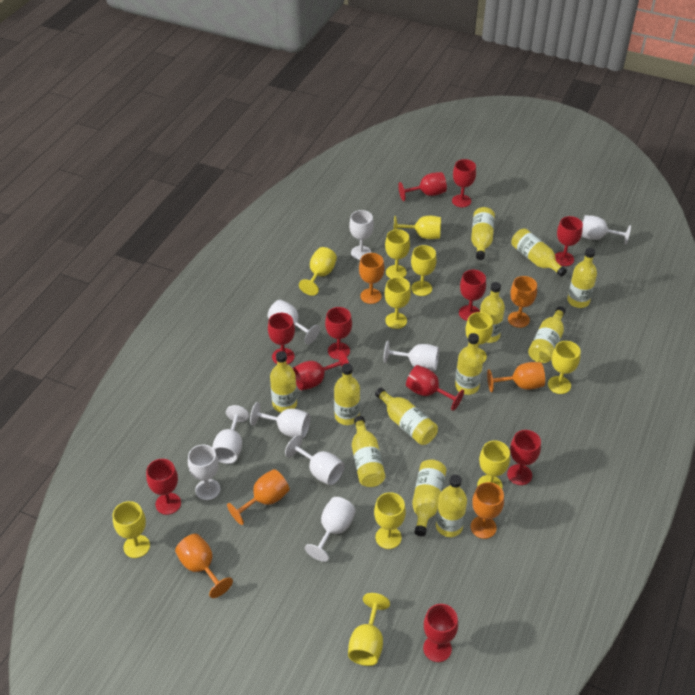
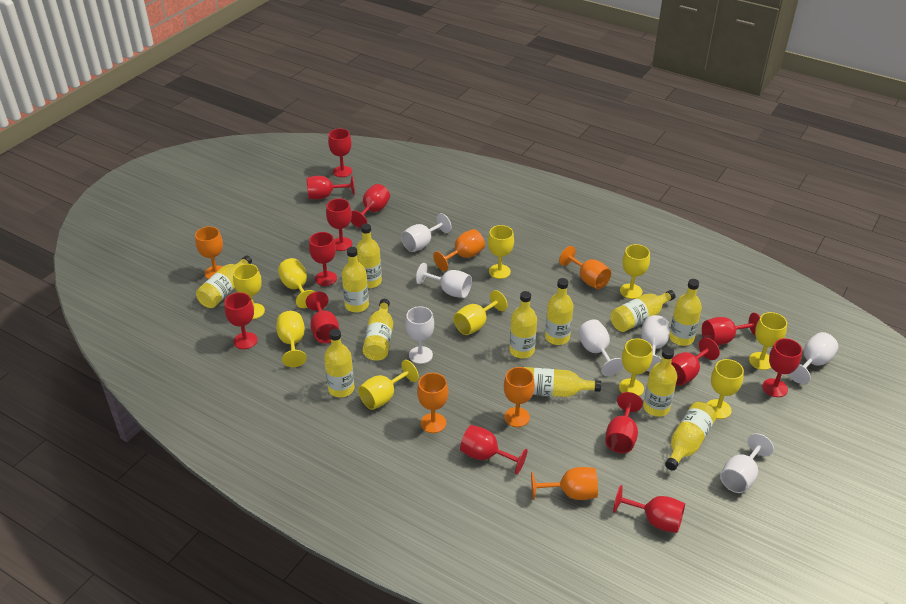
red goblet: [146,459,181,515] [268,313,295,365] [292,351,349,391] [325,307,352,360] [398,172,447,201] [406,365,464,411] [423,604,458,662] [452,159,476,207] [459,270,486,321] [507,430,541,485] [555,216,583,266] = 11 -> [224,292,257,349] [306,292,339,343] [307,175,354,199] [309,232,337,286] [326,199,352,251] [328,129,352,177] [351,184,390,228] [460,425,528,474] [605,392,643,453] [613,485,685,533] [671,338,720,385] [702,313,760,345] [762,338,802,397] = 13
white goblet: [188,445,221,500] [212,405,249,464] [250,402,310,438] [268,300,320,344] [285,435,345,486] [305,497,356,562] [349,210,374,260] [384,341,439,371] [581,215,631,245] = 9 -> [401,213,451,252] [405,306,434,364] [416,263,472,298] [578,319,623,376] [641,315,670,372] [720,433,774,493] [788,332,838,384] = 7
yellow goblet: [113,501,150,558] [299,247,337,296] [348,593,390,666] [374,492,406,549] [385,229,410,278] [385,277,411,329] [393,216,441,239] [411,245,437,296] [465,312,493,363] [477,441,510,488] [548,341,581,394] = 11 -> [233,264,265,319] [276,311,307,367] [278,258,315,308] [358,360,419,410] [454,290,507,335] [488,225,514,279] [619,338,653,396] [620,244,650,299] [707,359,744,419] [749,312,787,370] = 10

